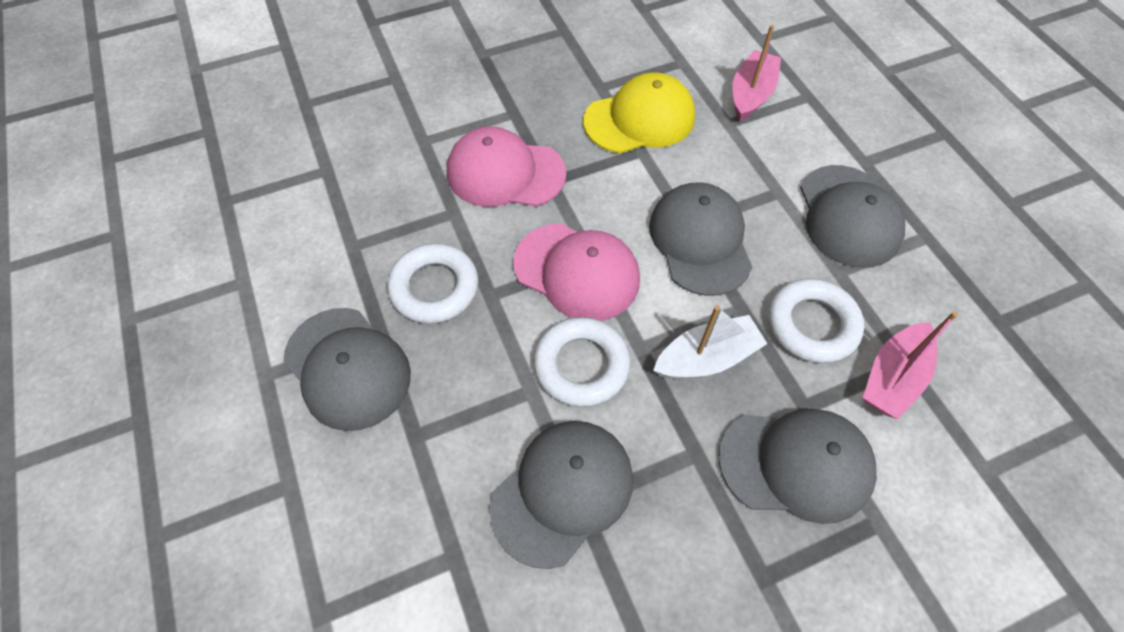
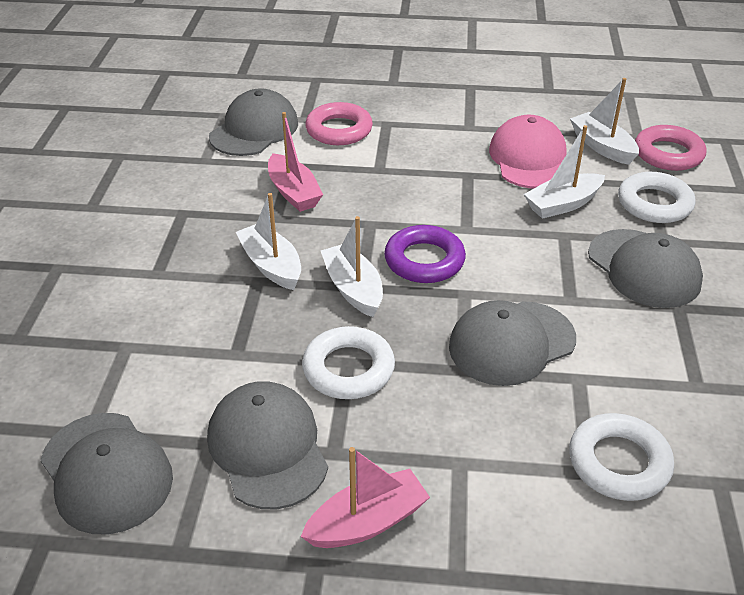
pink cap: [447,126,566,207] [513,224,640,321] = 2 -> [489,115,567,189] = 1
pink ring: none = 0 -> [305,102,373,145] [635,125,706,171] = 2
purple ring: none = 0 -> [384,225,466,283] = 1
white boat: [653,305,767,379] = 1 -> [236,193,301,290] [321,216,383,317] [524,125,605,219] [570,78,639,165] = 4
yellow cap: [584,72,695,154] = 1 -> none = 0

